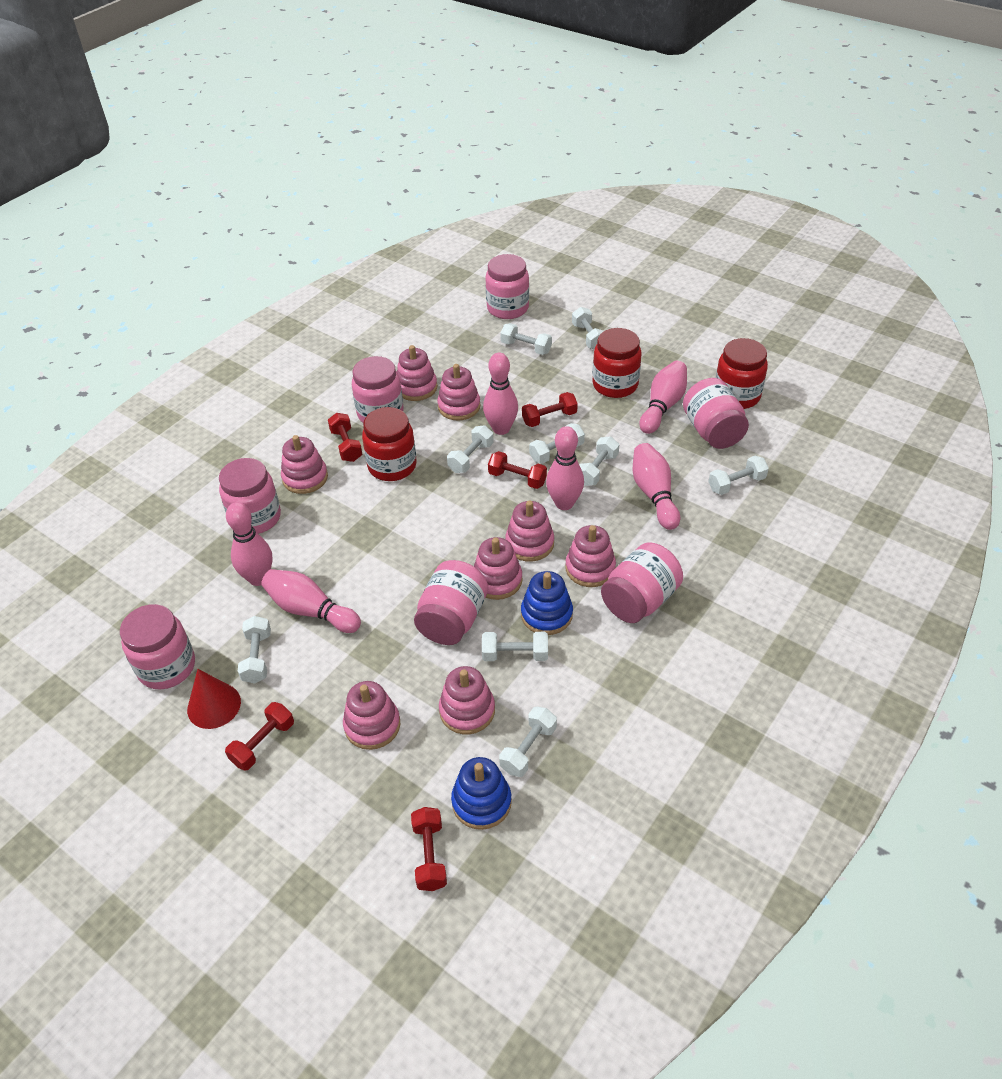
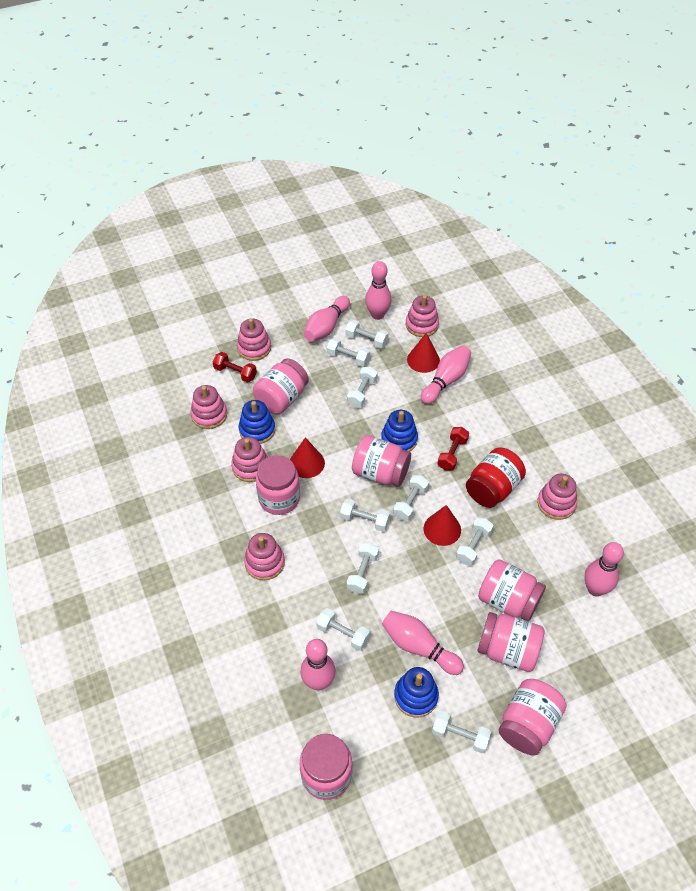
blue stacking toy: [451,757,512,830] [521,571,573,635] = 2 -> [239,400,275,444] [381,410,418,452] [394,667,439,717] = 3
pink stacking toy: [281,435,328,494] [343,681,400,750] [397,345,438,401] [437,364,481,421] [439,666,495,734] [474,537,523,600] [505,500,554,562] [566,525,616,587] = 8 -> [191,385,227,429] [231,437,268,482] [237,318,271,361] [244,533,285,581] [406,295,439,337] [537,474,577,520] = 6
red cone: [187,669,241,729] = 1 -> [290,437,325,478] [407,333,440,373] [424,505,461,546] = 3
red dumbbell: [225,702,294,771] [328,413,362,462] [411,807,447,891] [488,451,547,489] [522,392,578,427] = 5 -> [213,352,257,383] [437,427,469,470] = 2
red jar: [362,407,417,481] [592,328,642,398] [716,338,768,409] = 3 -> [466,447,526,508] = 1

